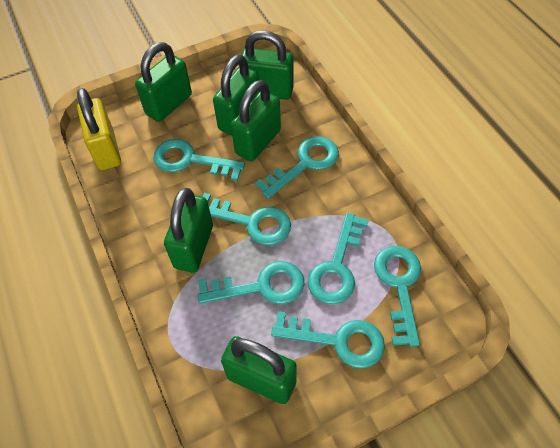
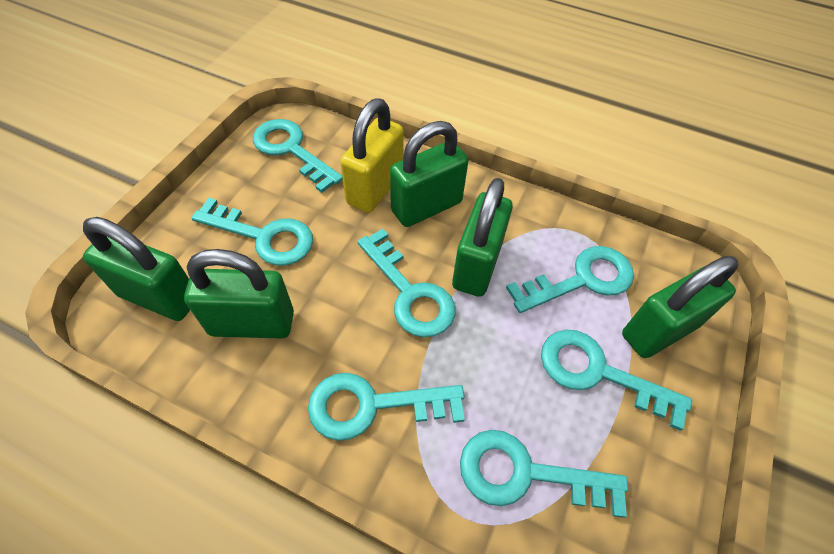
green padlock: [135,42,192,122] [164,188,213,273] [213,55,260,135] [221,336,297,404] [231,80,281,161] [241,30,294,100] = 6 -> [83,217,190,321] [184,249,294,338] [390,121,468,227] [452,178,513,297] [622,256,738,358] = 5

